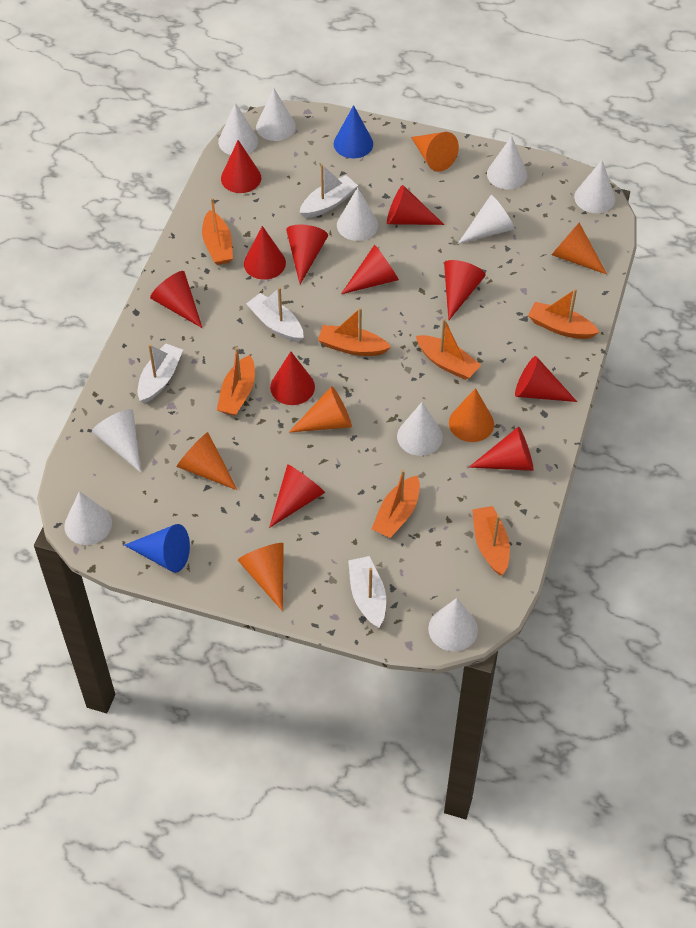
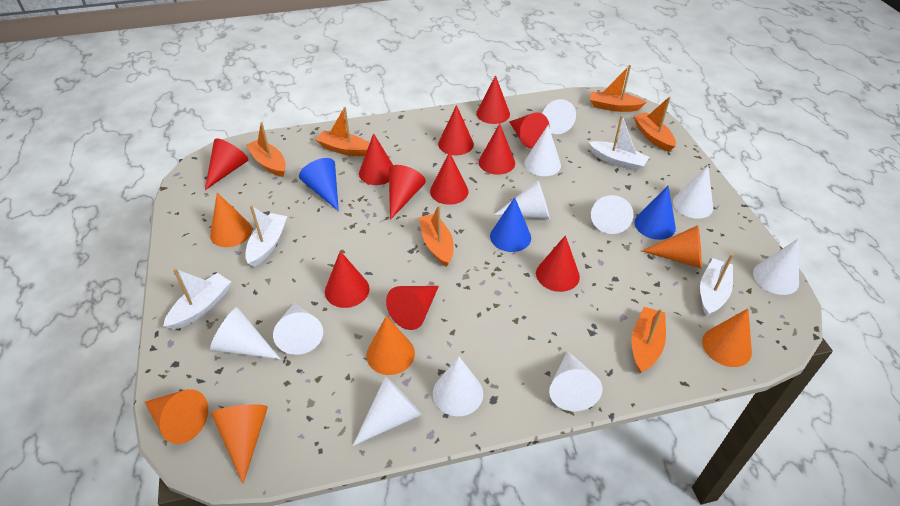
blue cone: [124,524,190,573] [334,105,373,158] = 2 -> [299,158,339,211] [490,197,531,252] [635,185,676,240] = 3
orange boat: [202,198,233,265] [217,347,255,416] [318,308,391,356] [372,470,420,538] [416,318,481,380] [472,506,510,575] [528,289,599,339] = 7 -> [246,122,286,177] [316,107,370,156] [419,205,454,267] [590,65,647,112] [631,307,666,373] [634,97,676,152] = 6
white cone: [64,491,112,545] [92,409,141,473] [218,103,258,155] [256,88,296,141] [337,187,378,241] [397,402,443,456] [428,598,478,651] [458,195,515,244] [487,136,527,189] [574,160,615,213] = 10 -> [210,307,280,359] [273,303,323,355] [353,376,422,446] [433,357,483,416] [494,180,550,219] [524,125,561,176] [542,99,576,134] [549,351,603,411] [591,195,633,234] [673,166,713,219] [753,238,799,295] = 11

